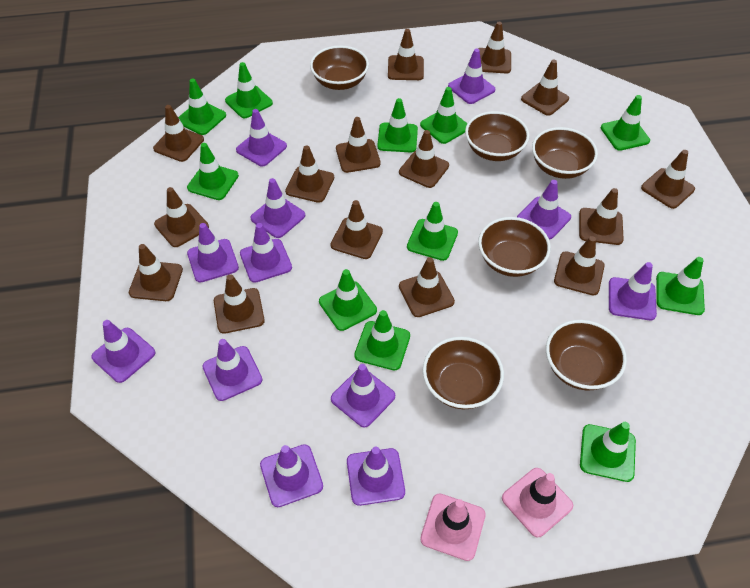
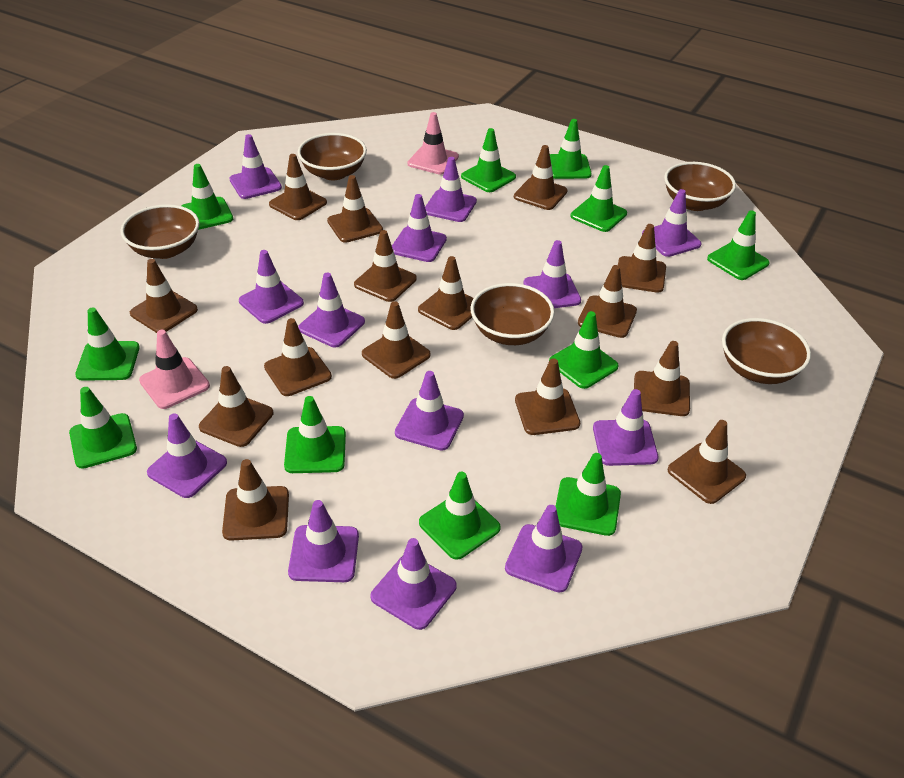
brown bowl: [310,46,369,90] [423,337,504,409] [465,111,529,161] [478,217,551,277] [532,127,598,179] [546,320,627,390] = 6 -> [120,204,199,259] [298,133,367,180] [471,283,555,345] [664,162,736,211] [722,318,811,384] = 5
purple traffic cone: [92,320,155,383] [187,223,239,283] [202,339,262,401] [236,109,287,166] [240,223,292,283] [250,178,305,238] [260,444,323,507] [331,364,395,427] [347,447,405,506] [448,49,495,104] [517,180,571,239] [609,262,657,320] = 12 -> [147,413,227,498] [229,134,282,199] [239,250,304,324] [288,500,359,582] [298,272,365,347] [371,538,457,630] [392,194,447,262] [395,371,464,451] [425,157,477,222] [505,505,583,593] [523,240,581,308] [593,389,659,466] [642,189,702,257] = 13

